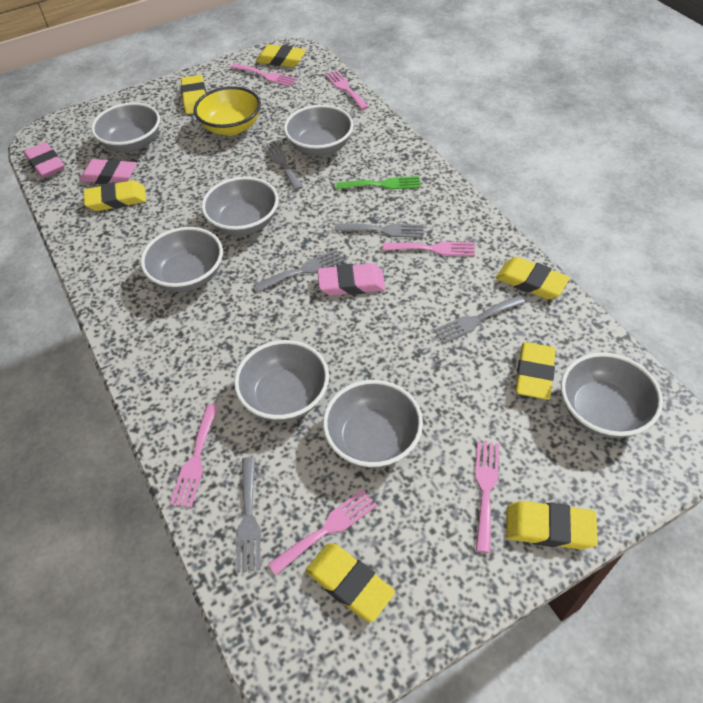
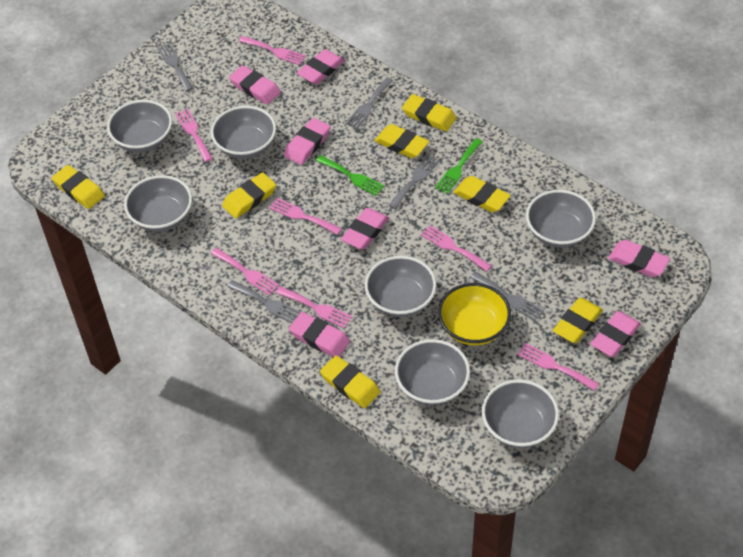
green fork: [336,176,421,190] = 1 -> [315,155,385,196] [435,138,483,194] = 2
pink eraser: [24,142,65,178] [79,159,137,184] [318,263,385,296] = 3 -> [229,65,281,105] [284,118,331,165] [289,312,350,357] [297,49,345,84] [341,208,389,250] [590,311,641,357] [608,240,670,277] = 7
pink fork: [170,404,219,508] [231,63,297,87] [268,489,377,575] [325,71,369,110] [383,242,475,256] [475,441,499,553] = 6 -> [175,109,213,162] [211,248,279,296] [239,36,306,65] [269,198,342,235] [276,286,353,329] [421,225,492,272] [517,343,599,391] = 7

